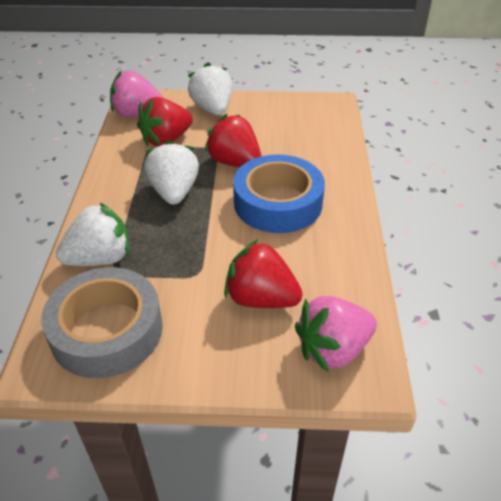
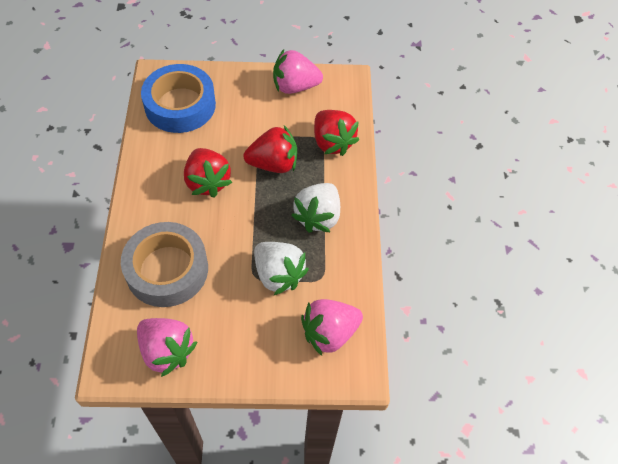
pink strawberry: [110,71,163,117] [295,296,377,373] = 2 -> [137,318,197,377] [273,49,323,94] [301,299,363,356] = 3
white strawberry: [56,202,130,266] [144,140,199,205] [188,62,232,115] = 3 -> [254,242,309,295] [291,183,340,233] = 2

